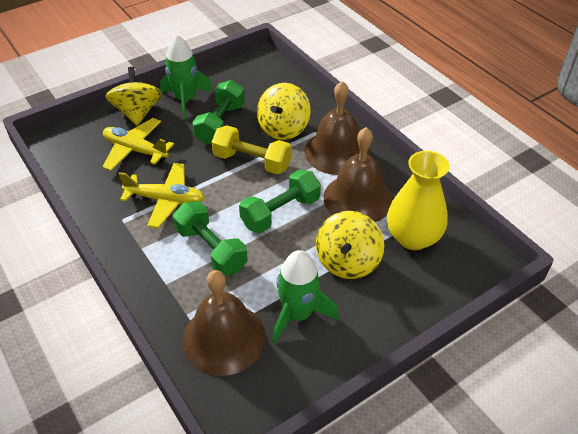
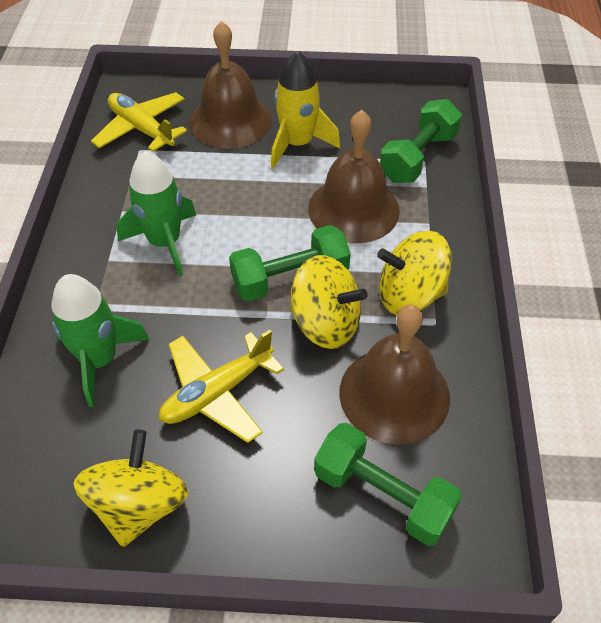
yellow dumbbell: [212,125,291,174] = 1 -> none = 0
yellow rocket: none = 0 -> [271,51,340,168] = 1
yellow vase: [387,151,449,250] = 1 -> none = 0

